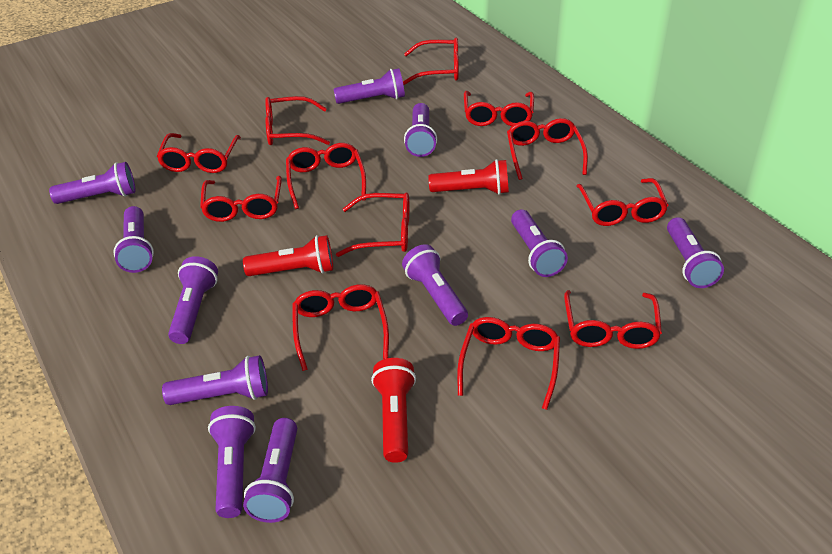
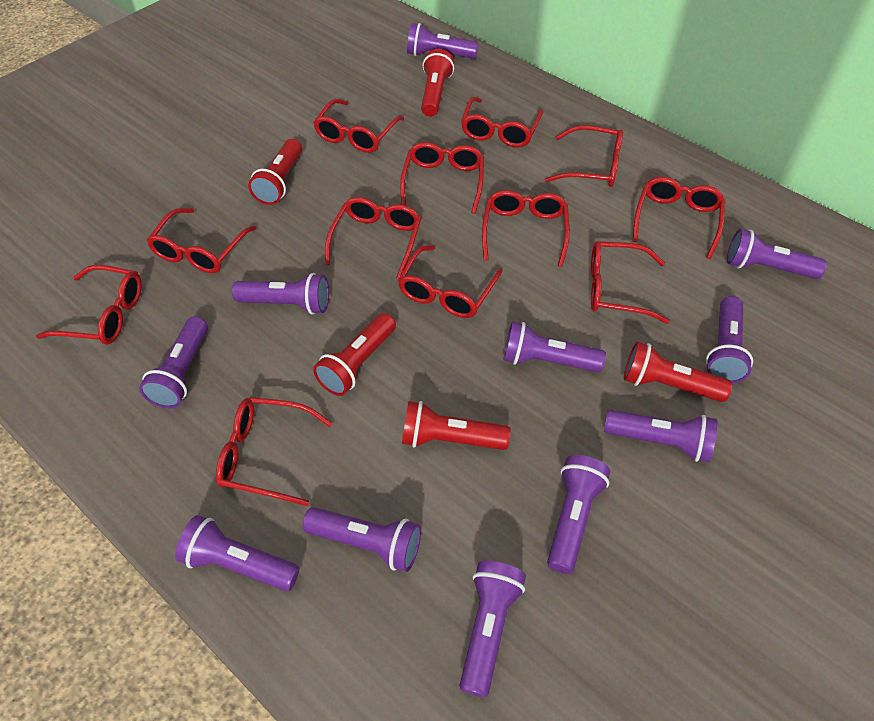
red flashlight: [243,235,333,276] [371,358,416,463] [428,159,509,195] = 3 -> [248,139,302,205] [313,313,396,396] [402,401,511,450] [421,49,454,117] [624,341,732,402] = 5

